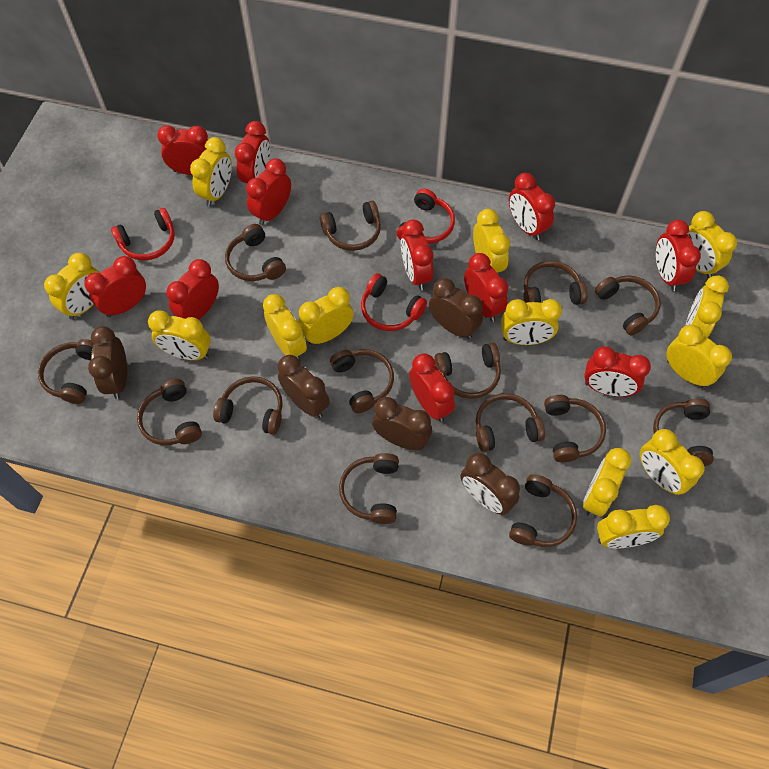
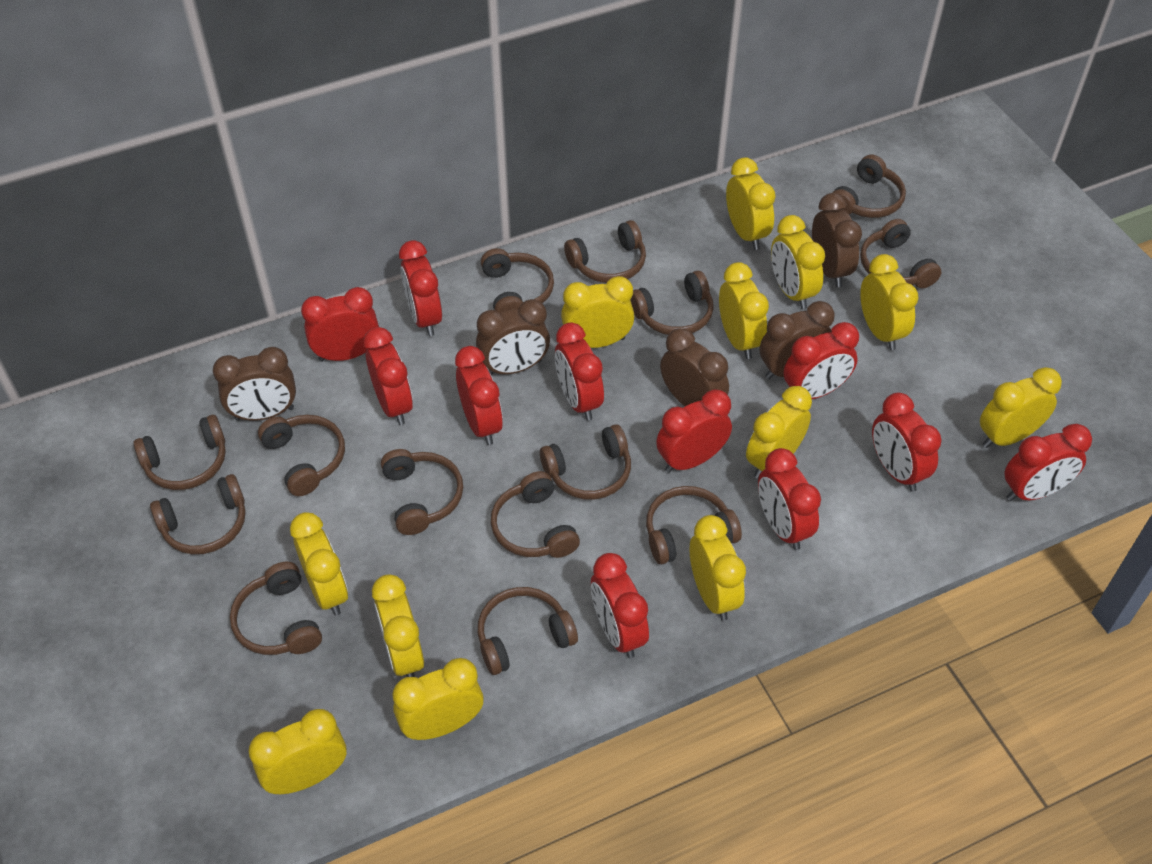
red headphones: [111,208,174,261] [361,273,427,331] [397,189,455,244] = 3 -> none = 0
yellow clock: [44,253,100,319] [148,310,211,360] [190,137,232,207] [263,294,307,360] [299,287,354,345] [473,209,510,273] [501,299,562,345] [583,448,631,517] [597,505,670,549] [640,429,704,495] [666,325,732,388] [685,275,729,338] [687,211,737,278] = 13 -> [248,709,347,794] [290,512,348,616] [372,575,424,677] [393,658,483,740] [561,276,634,348] [690,515,746,621] [719,262,769,359] [726,157,776,250] [746,386,812,479] [771,215,825,309] [860,254,919,350] [980,367,1062,448] = 12

